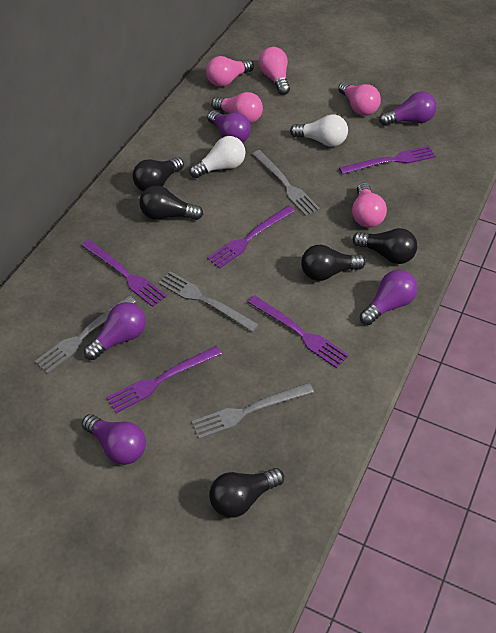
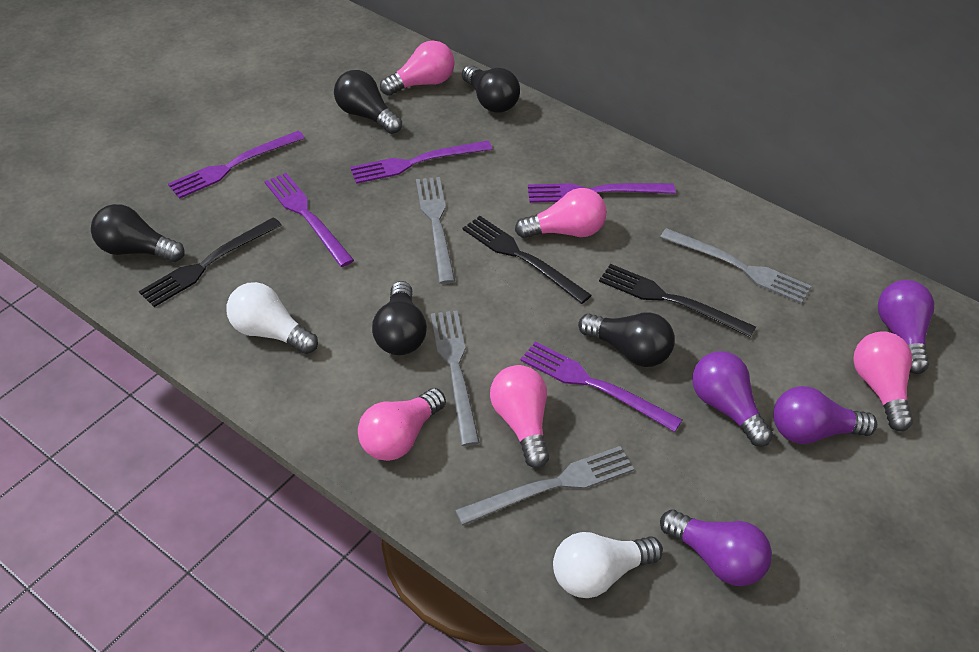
black fork: none = 0 -> [139,217,282,307] [463,216,592,304] [599,264,756,337] = 3
purple light bulb: [82,414,146,465] [84,302,146,360] [207,110,251,143] [360,270,417,325] [379,92,437,126] = 5 -> [660,509,772,586] [692,351,773,447] [773,386,877,444] [878,280,934,374] = 4

